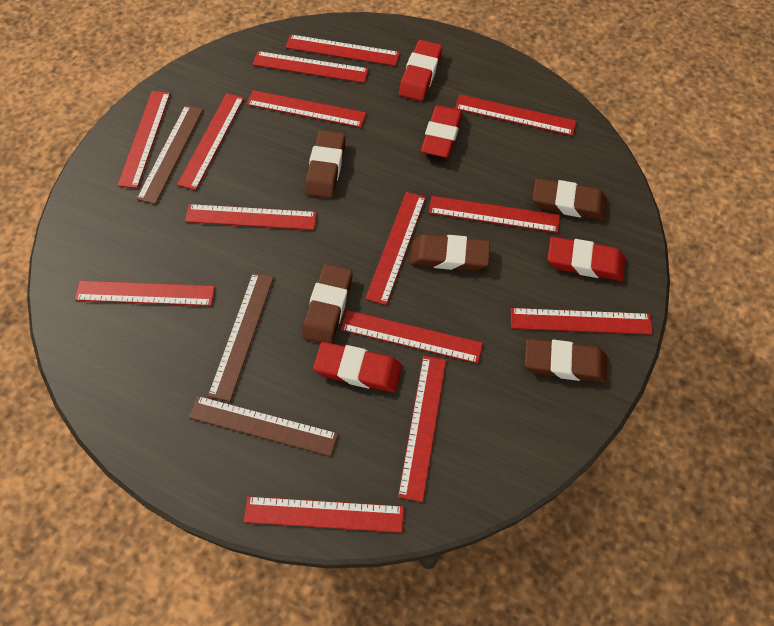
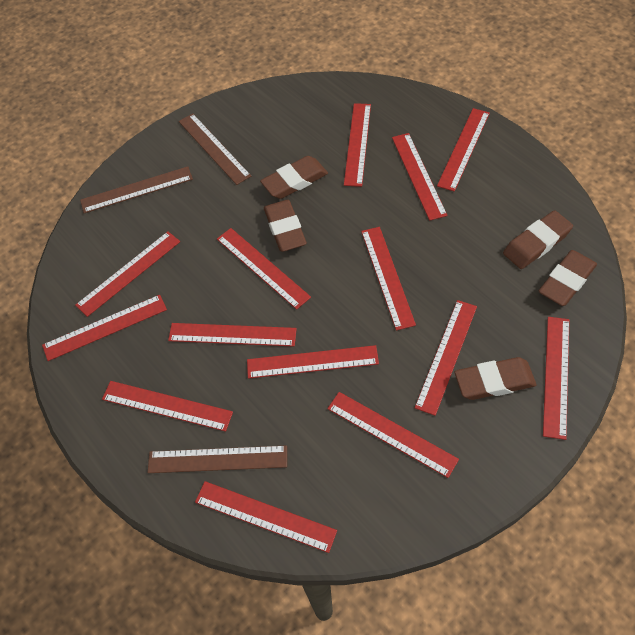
red eraser: [313,342,402,393] [399,40,442,101] [421,105,462,158] [548,237,625,281] = 4 -> none = 0

